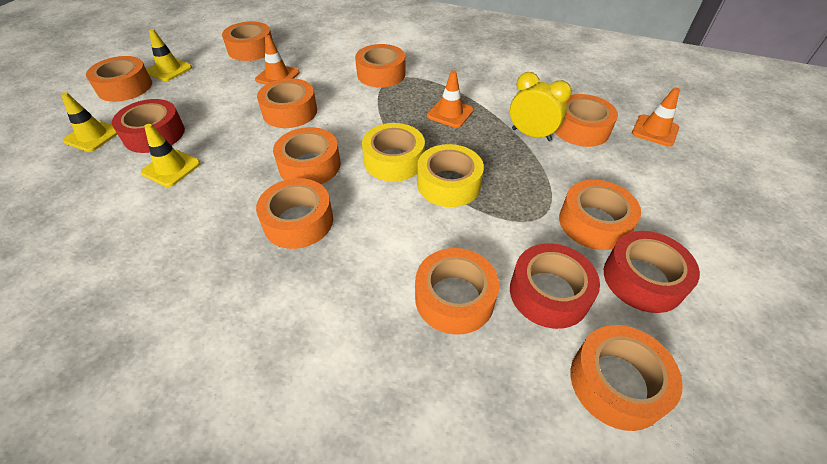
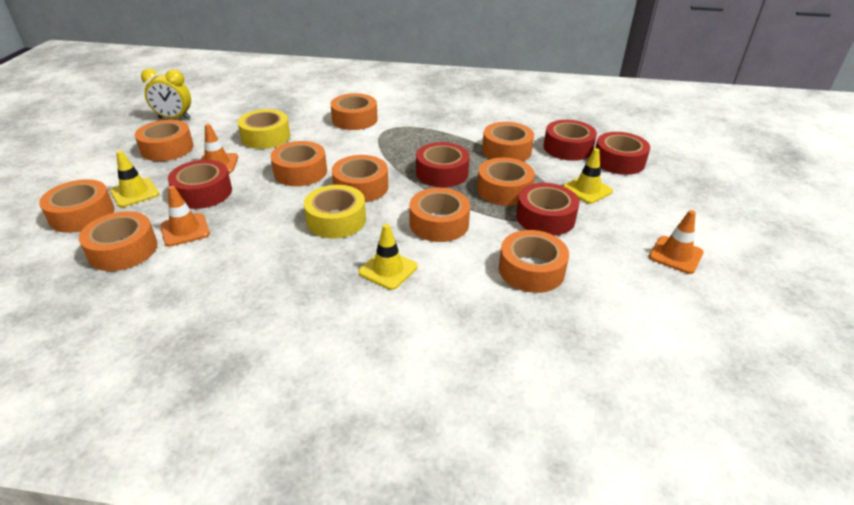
red tape: [112,99,185,153] [510,243,600,329] [604,231,700,313] = 3 -> [168,160,232,209] [416,142,470,187] [516,183,579,236] [544,120,597,161] [595,132,650,175] = 5

